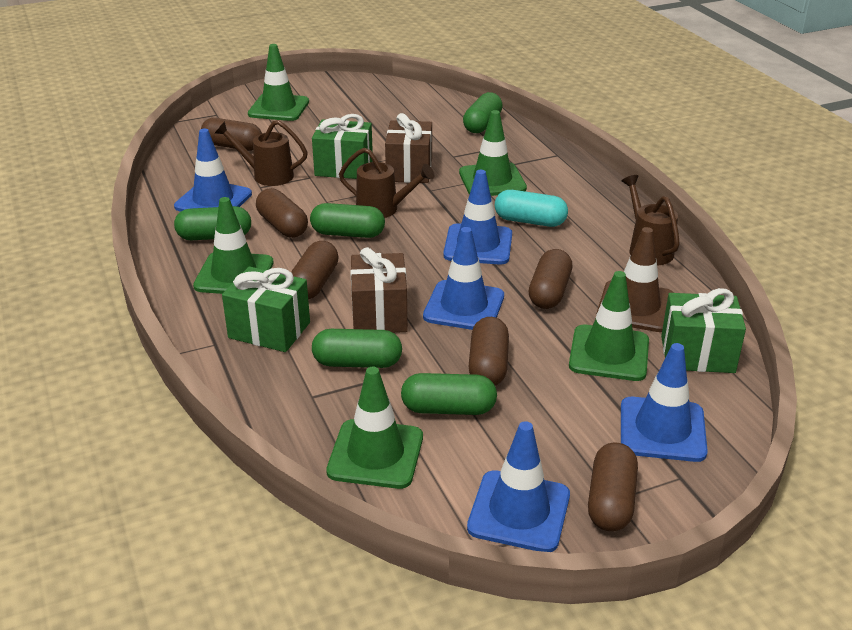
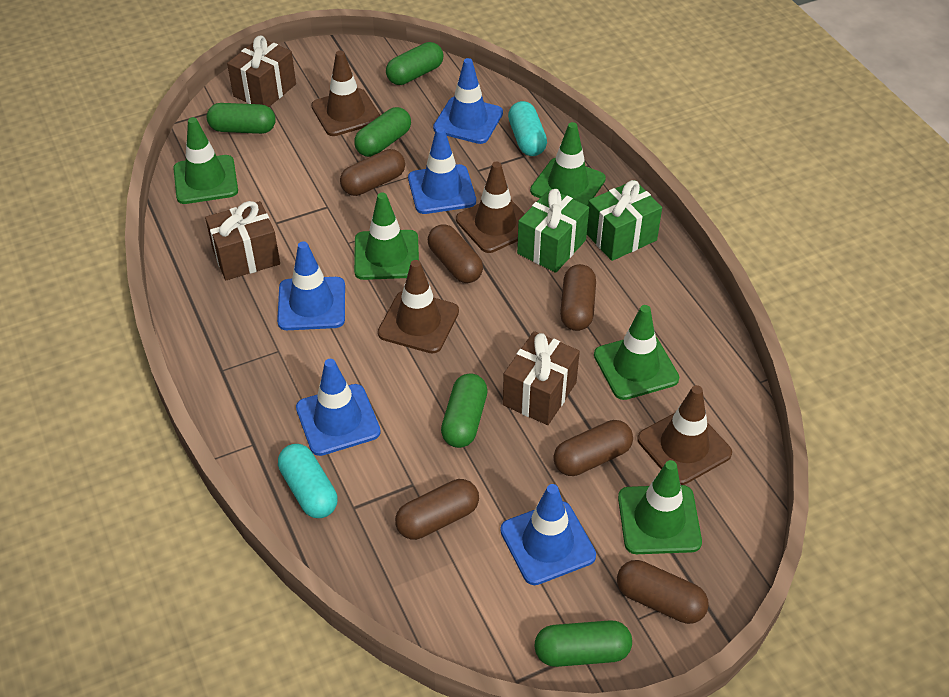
brown gift: [350,247,408,333] [385,113,432,183] = 2 -> [205,201,280,280] [227,36,296,107] [503,331,580,425] = 3
brown traffic cone: [597,227,674,332] = 1 -> [311,50,380,136] [378,260,459,354] [456,162,525,253] [637,385,732,485] = 4
brown watering can: [214,120,308,186] [339,147,435,218] [622,175,680,265] = 3 -> none = 0
green gift: [222,266,310,352] [312,114,373,179] [661,288,746,373] = 3 -> [517,189,589,273] [587,180,662,261] = 2
turquoise capsule: [495,190,568,227] = 1 -> [278,444,337,518] [508,101,547,156] = 2

